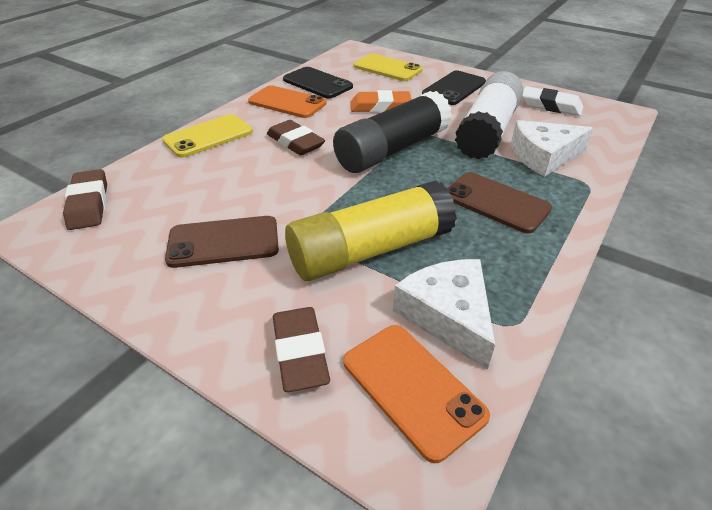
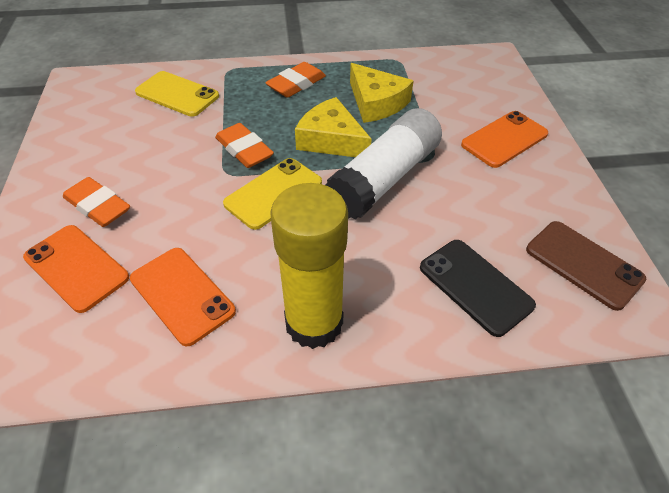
black glue stick: [333,91,452,173] = 1 -> none = 0
black phone: [283,67,353,98] [422,71,486,105] = 2 -> [420,240,536,337] = 1
brown eraser: [63,169,107,230] [267,120,325,155] [273,307,330,392] = 3 -> none = 0
brown phone: [165,216,279,268] [448,172,552,233] = 2 -> [526,221,647,311] = 1
orange eraser: [350,90,412,112] = 1 -> [63,177,130,227] [215,123,274,168] [265,62,326,97] = 3
orange phone: [248,85,327,118] [343,325,490,463] = 2 -> [23,225,129,313] [130,248,236,347] [461,111,548,168] = 3
white cheese: [393,259,495,370] [511,120,593,177] = 2 -> none = 0
white eraser: [522,86,583,116] = 1 -> none = 0
yellow cheese: none = 0 -> [295,97,372,157] [350,63,413,123] = 2

